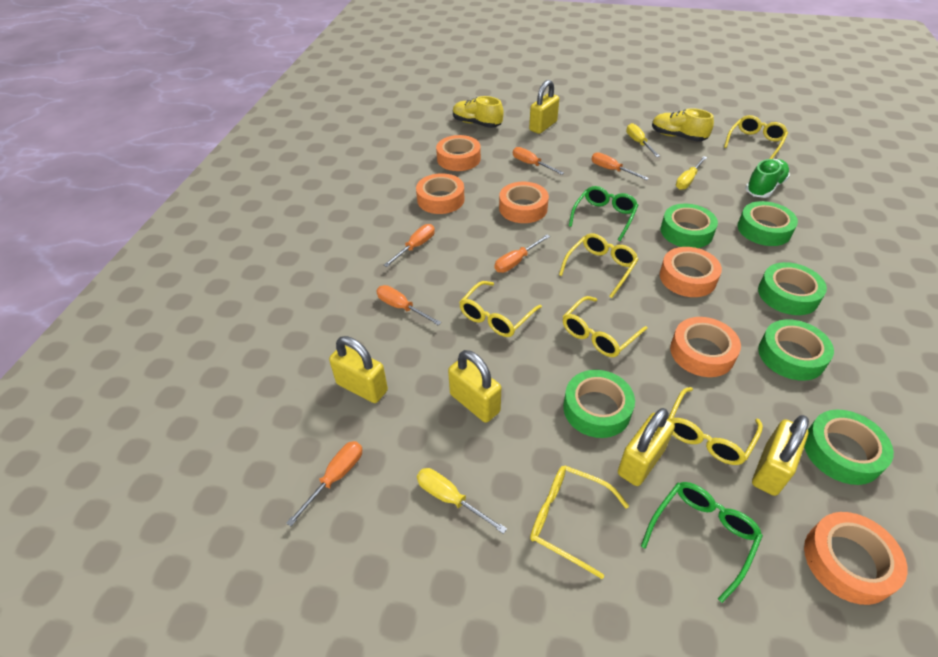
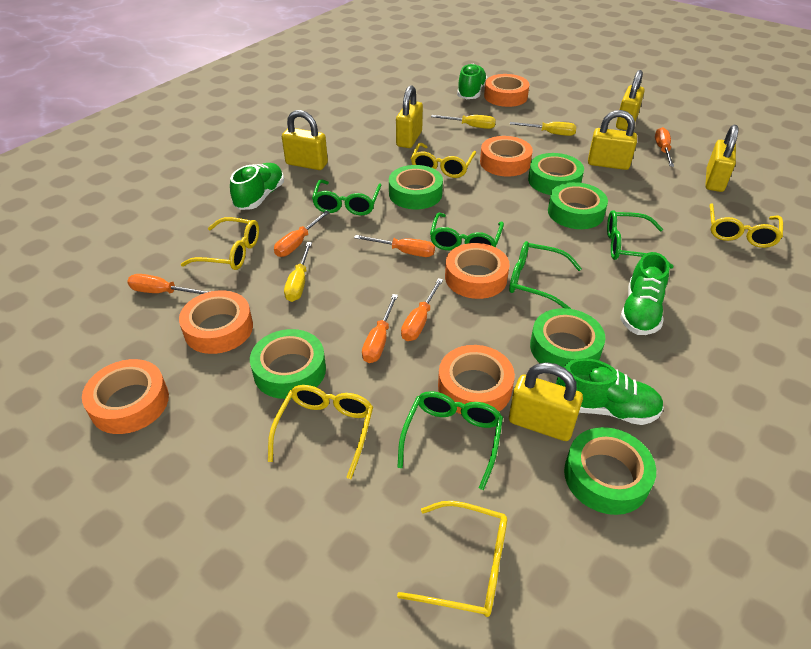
green glasses: [569,186,638,241] [641,482,763,603] = 2 -> [312,179,382,215] [397,391,503,490] [430,212,504,250] [509,241,582,309] [607,210,674,269] = 5
green shoe: [745,159,790,198] = 1 -> [230,163,284,210] [457,64,487,99] [556,358,664,425] [620,252,669,335] = 4
yellow glasses: [459,281,542,337] [530,466,629,579] [559,233,638,298] [563,296,647,357] [668,387,763,465] [724,115,788,159] = 6 -> [181,217,259,270] [268,385,373,479] [397,501,507,617] [411,143,476,178] [709,203,783,248] = 5
yellow padlock: [329,336,388,403] [448,350,501,423] [529,80,559,134] [618,408,675,486] [752,415,809,496] = 5 -> [282,110,328,170] [396,85,423,148] [509,362,583,441] [588,110,637,170] [616,70,645,130] [705,125,738,192] = 6
yellow shoe: [453,96,504,128] [652,108,714,142] = 2 -> none = 0

